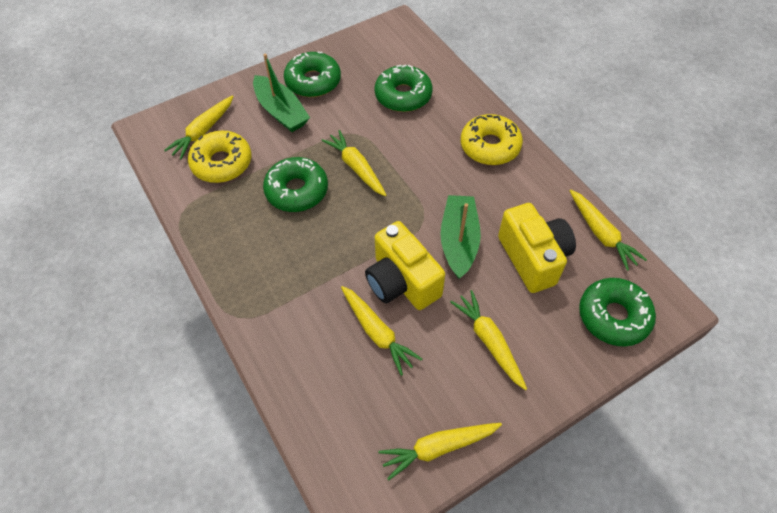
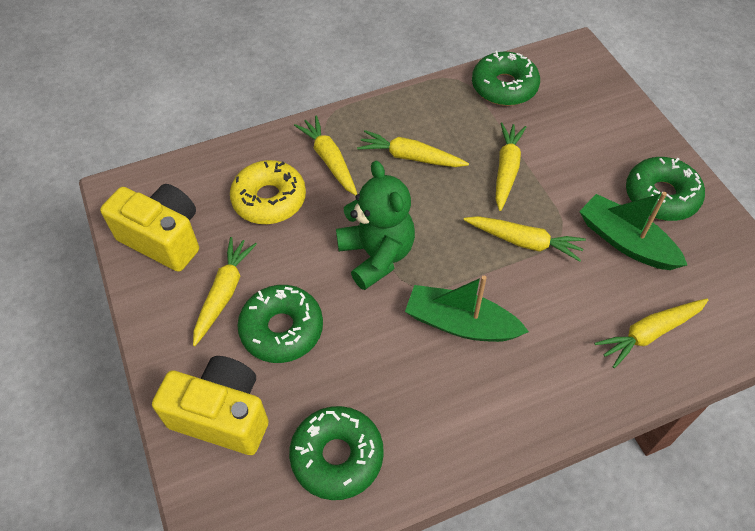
green teddy bear: none = 0 -> [336,161,415,290] = 1
yellow donut: [188,131,251,183] [461,114,523,165] = 2 -> [230,160,306,224] = 1

